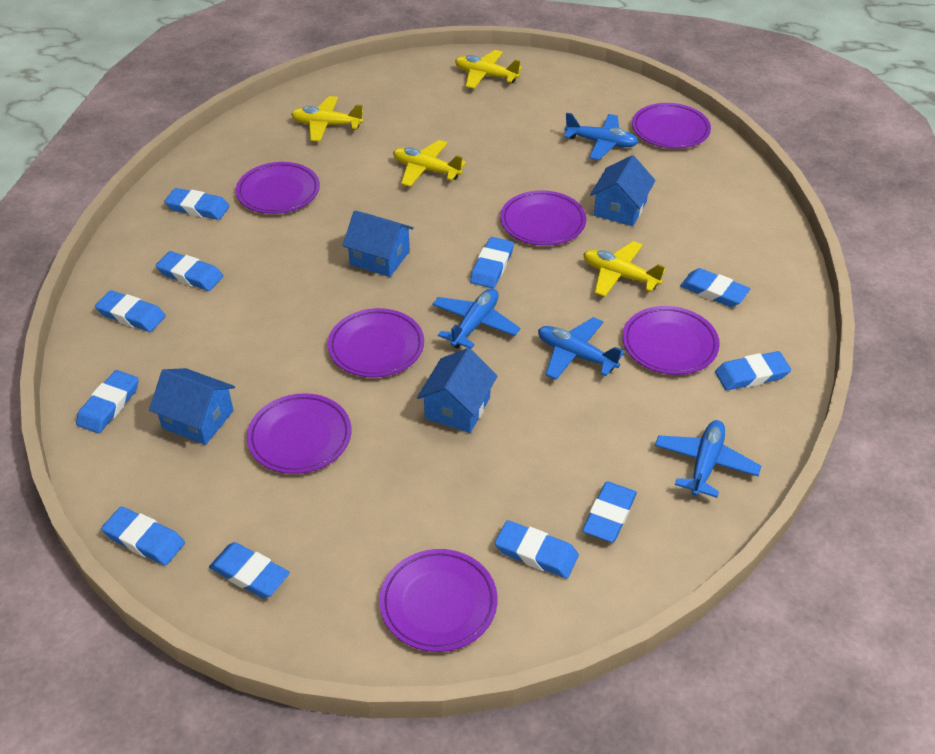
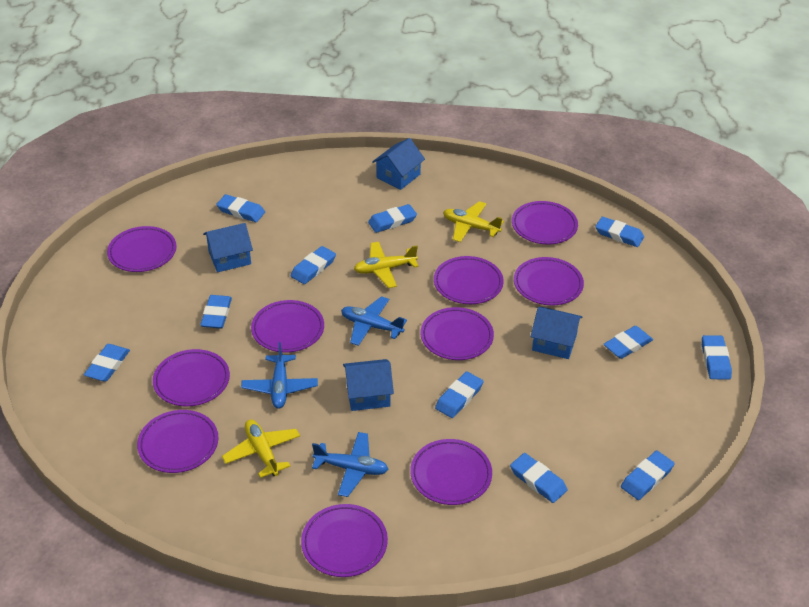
blue plane: [432,288,520,349] [538,317,625,380] [564,113,638,160] [655,420,761,498] = 4 -> [241,342,318,409] [312,432,389,497] [341,296,407,346] = 3
purple plate: [236,162,320,214] [247,393,351,474] [328,308,424,378] [379,549,497,652] [500,190,586,246] [623,306,720,375] [632,103,711,149] = 7 -> [107,226,177,272] [137,410,218,473] [153,349,230,407] [251,300,324,353] [301,504,388,577] [410,439,492,505] [421,307,494,360] [434,256,504,304] [512,201,578,245] [514,257,584,305] = 10
yellow plane: [291,96,364,141] [393,140,466,187] [455,50,522,89] [583,241,666,297] = 4 -> [222,419,300,478] [354,242,418,288] [443,201,504,242] = 3

